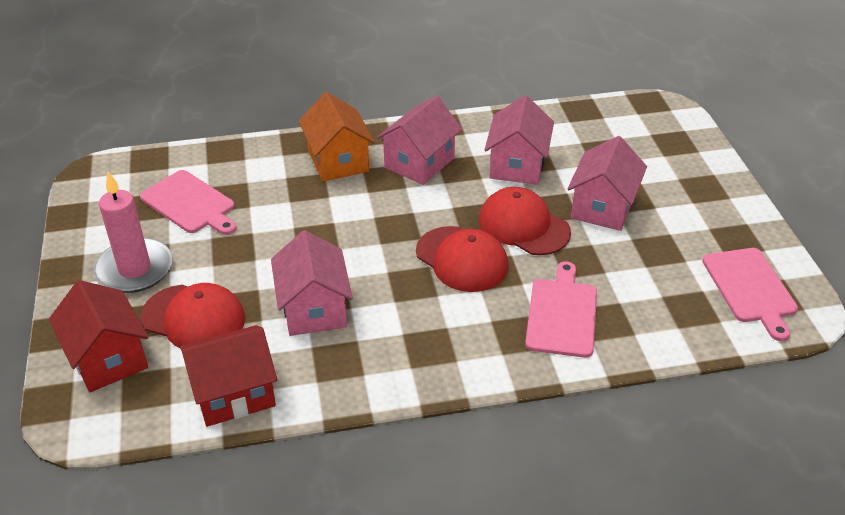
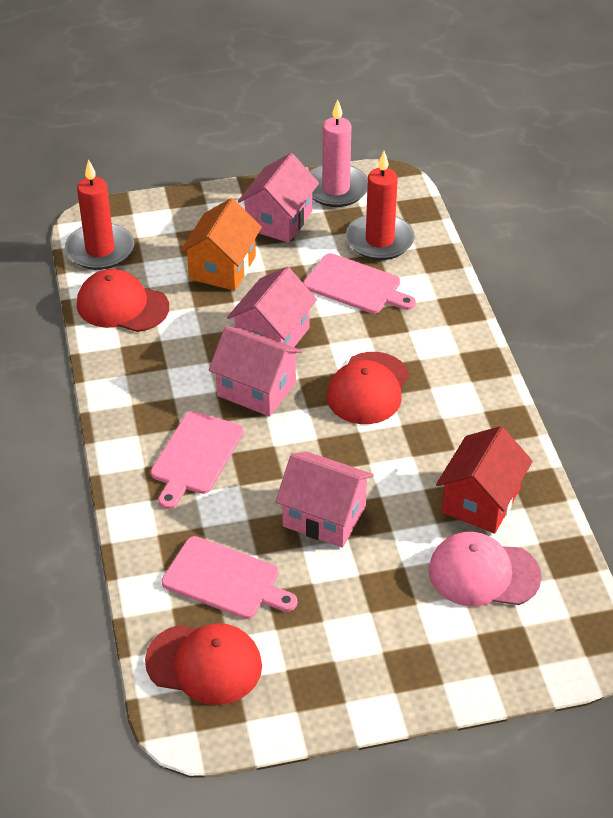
pink cap: none = 0 -> [429,532,542,606] = 1
red candle: none = 0 -> [65,159,134,270] [346,151,415,260] = 2
red house: [49,280,148,392] [180,325,277,427] = 2 -> [436,426,533,534] = 1

